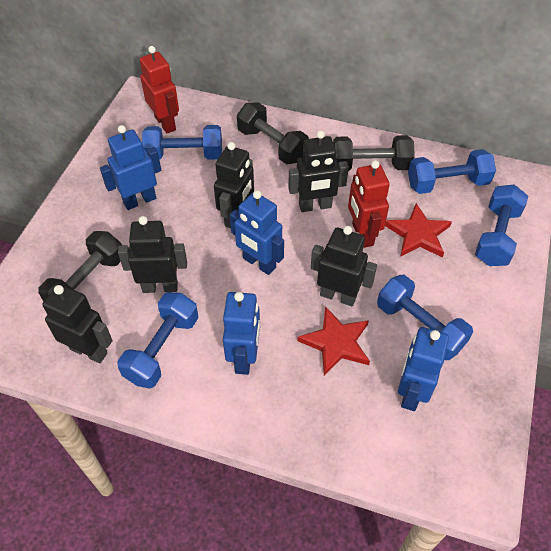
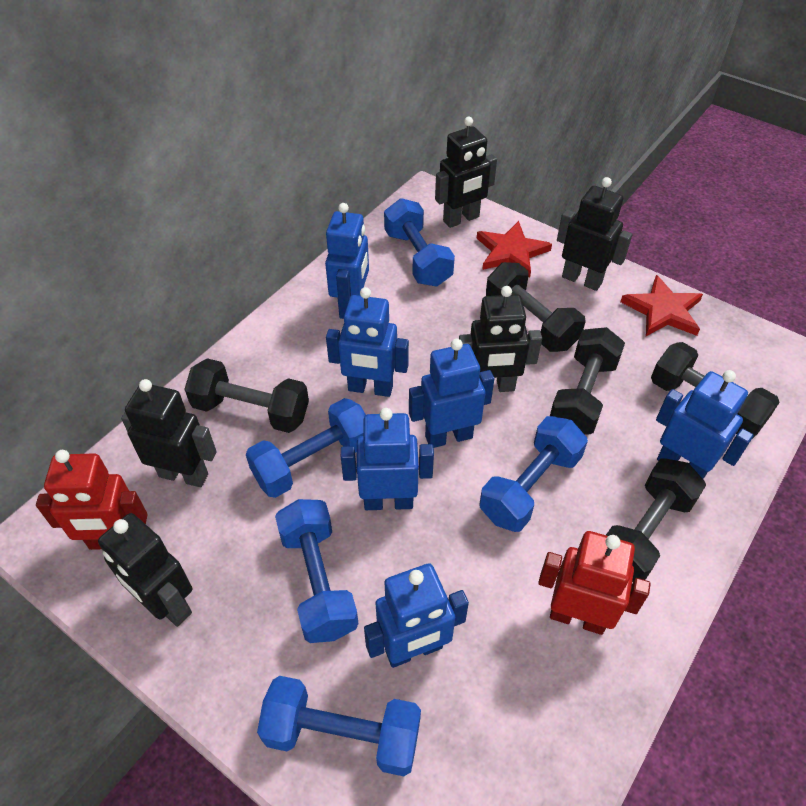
black dumbbell: [38,231,122,302] [237,102,309,164] [333,135,415,171] = 3 -> [184,358,309,433] [486,262,586,352] [550,327,625,434] [606,458,706,582] [651,342,780,439] = 5
blue robot: [100,125,161,210] [223,292,260,375] [230,190,284,275] [398,327,449,411] = 4 -> [325,203,369,319] [326,287,409,397] [341,408,434,510] [364,563,469,668] [409,339,494,448] [656,370,754,479] = 6

